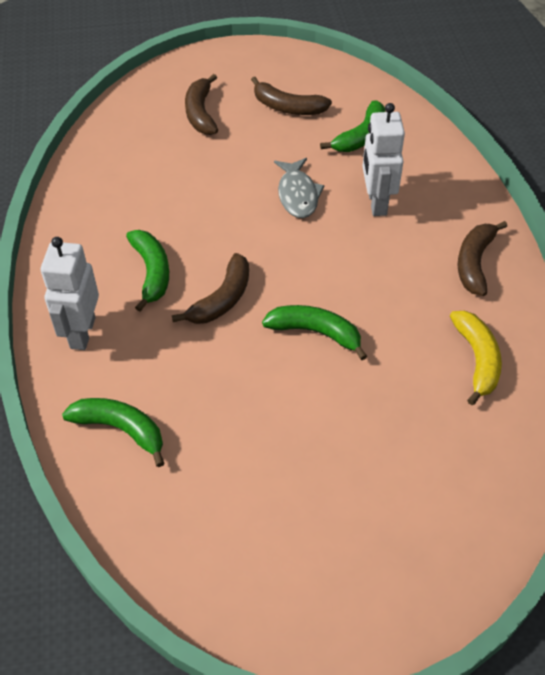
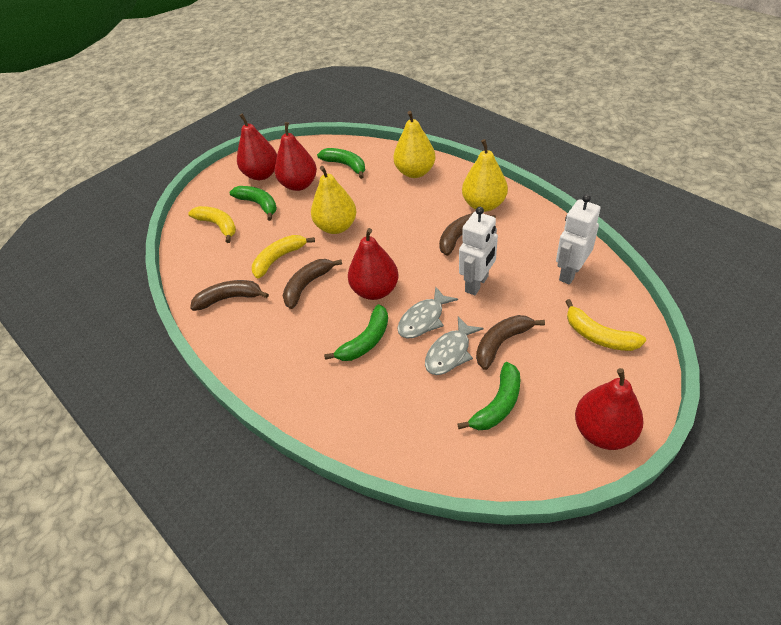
grey fish: [274,158,325,218] = 1 -> [397,286,458,338] [425,317,484,375] = 2
red pear: none = 0 -> [237,113,277,180] [275,122,317,191] [348,228,399,300] [575,368,644,450] = 4
yellow banana: [450,311,502,405] = 1 -> [188,206,236,243] [252,235,315,278] [565,299,646,351] = 3
yellow pear: none = 0 -> [311,166,356,234] [393,111,435,178] [462,139,508,212] = 3

